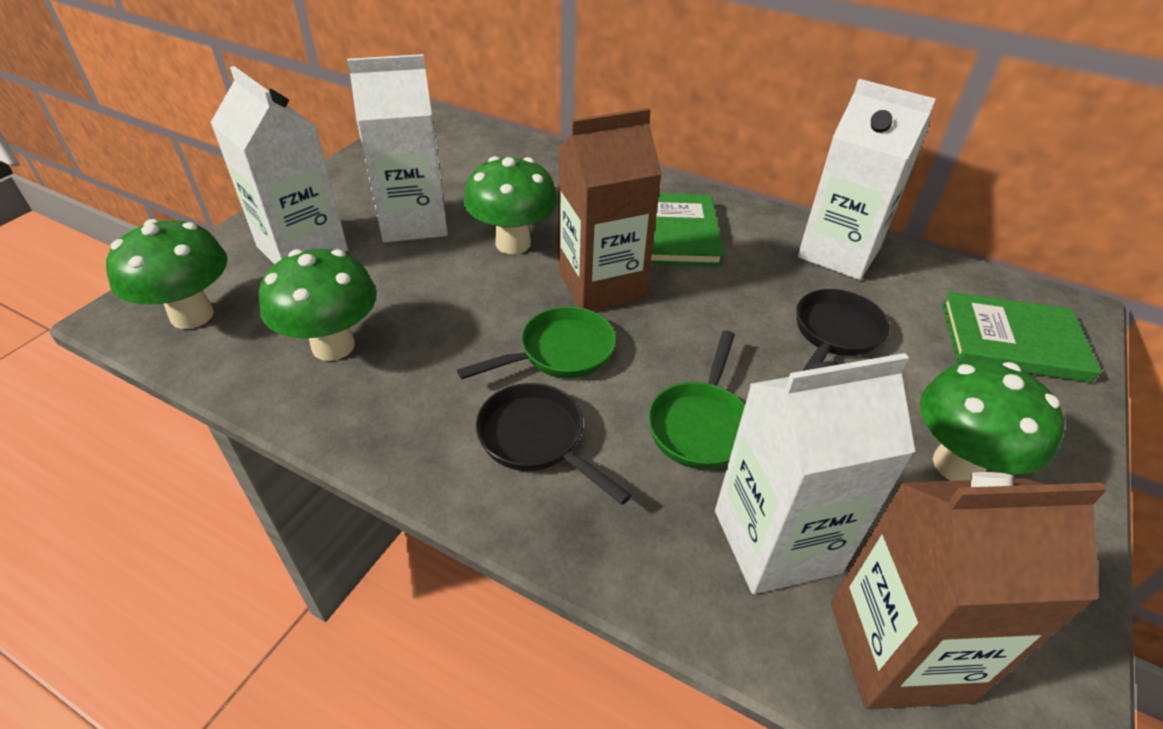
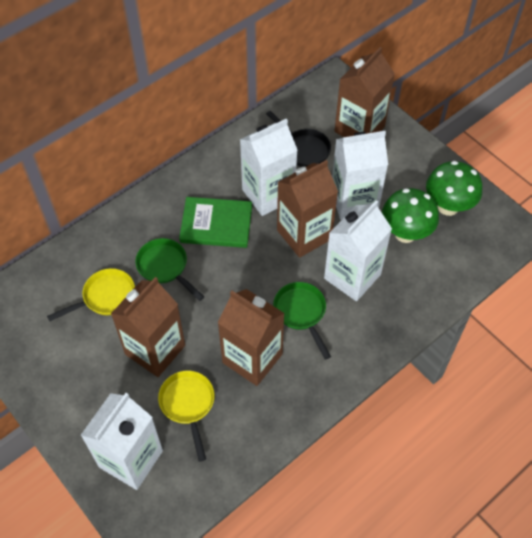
black pan: [475,383,632,505] [796,289,890,371] = 2 -> [266,111,331,167] = 1
brown carton: [558,108,662,311] [831,472,1107,709] = 2 -> [111,277,185,377] [218,289,285,386] [277,160,338,258] [335,47,395,137] = 4
green book: [651,193,725,266] [942,291,1101,383] = 2 -> [179,197,252,248] = 1
green mushroom: [106,219,228,329] [259,249,377,361] [464,156,558,254] [920,360,1064,481] = 4 -> [382,188,439,243] [426,161,482,216] = 2
yellow pan: none = 0 -> [47,268,135,321] [158,371,214,462] = 2

